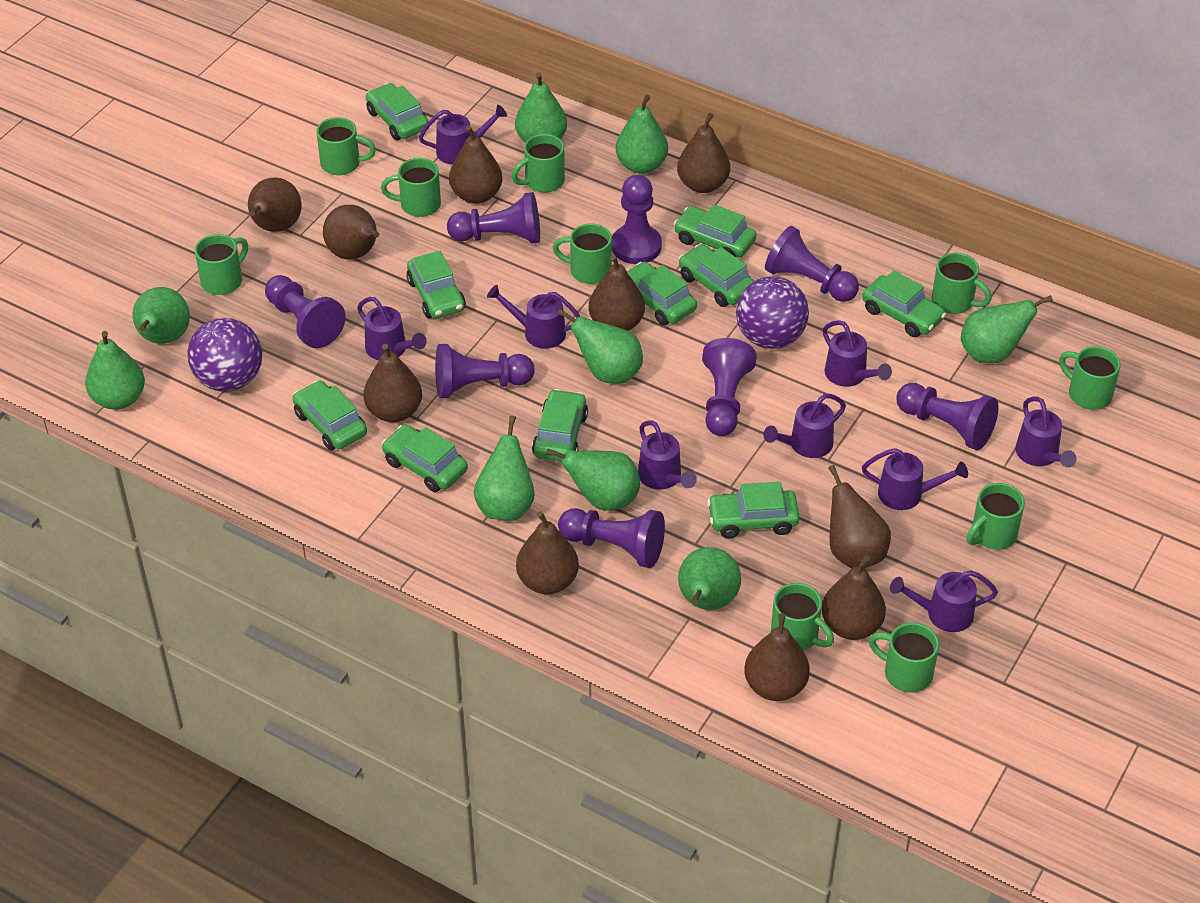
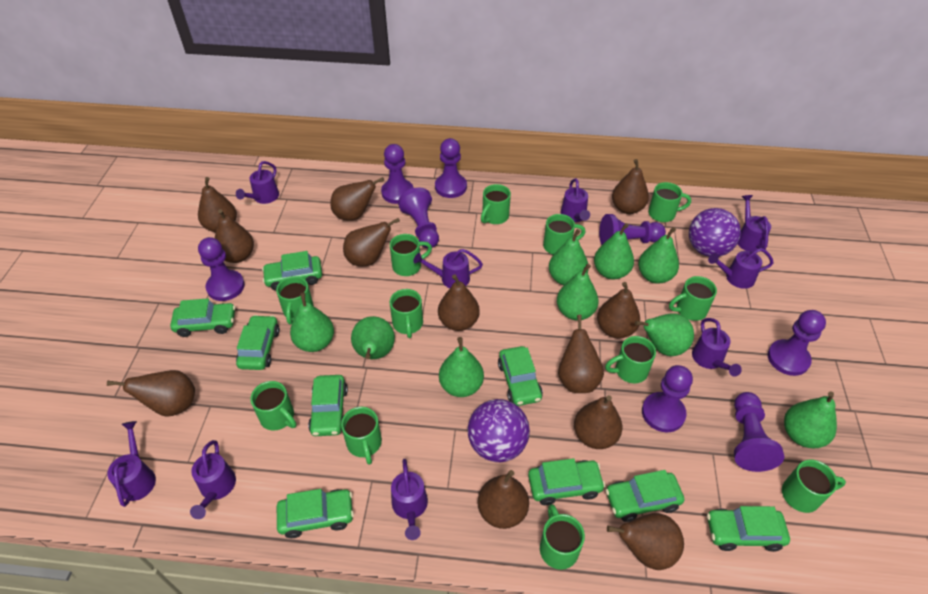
brown pear: [248,177,302,232] [323,205,379,259] [363,344,422,422] [449,126,502,204] [516,511,579,594] [589,255,645,331] [677,113,730,193] [744,613,810,701] [822,556,886,640] [828,465,891,568] = 10 -> [107,370,195,417] [198,177,237,232] [215,209,254,263] [330,177,384,221] [343,218,400,266] [438,274,480,331] [478,470,529,529] [558,315,604,393] [574,395,622,449] [597,282,640,339] [607,513,684,570] [612,159,649,214] = 12
green car: [292,380,367,450] [366,83,429,140] [382,425,468,492] [406,251,466,319] [532,389,588,461] [627,262,697,325] [674,204,756,258] [679,244,754,307] [707,482,800,538] [862,270,946,337] = 10 -> [170,298,235,337] [236,315,280,370] [262,251,322,291] [277,489,354,538] [308,375,348,436] [498,346,543,406] [528,458,605,505] [605,470,685,522] [707,506,790,552] = 9
green mug: [195,234,248,295] [316,117,376,175] [381,158,441,217] [511,134,565,192] [552,223,612,284] [771,583,834,651] [869,623,939,693] [932,253,992,314] [966,483,1025,549] [1059,346,1121,410] = 10 -> [250,381,296,431] [276,276,314,325] [341,407,382,465] [390,234,432,276] [390,289,423,338] [481,184,511,224] [540,504,585,570] [543,214,585,255] [605,336,656,383] [648,182,691,222] [669,276,717,321] [782,459,846,513] = 12

